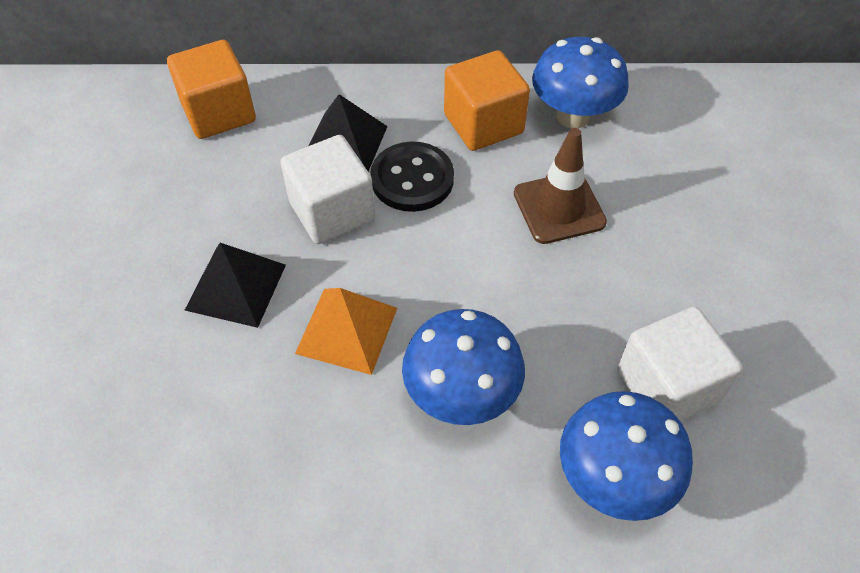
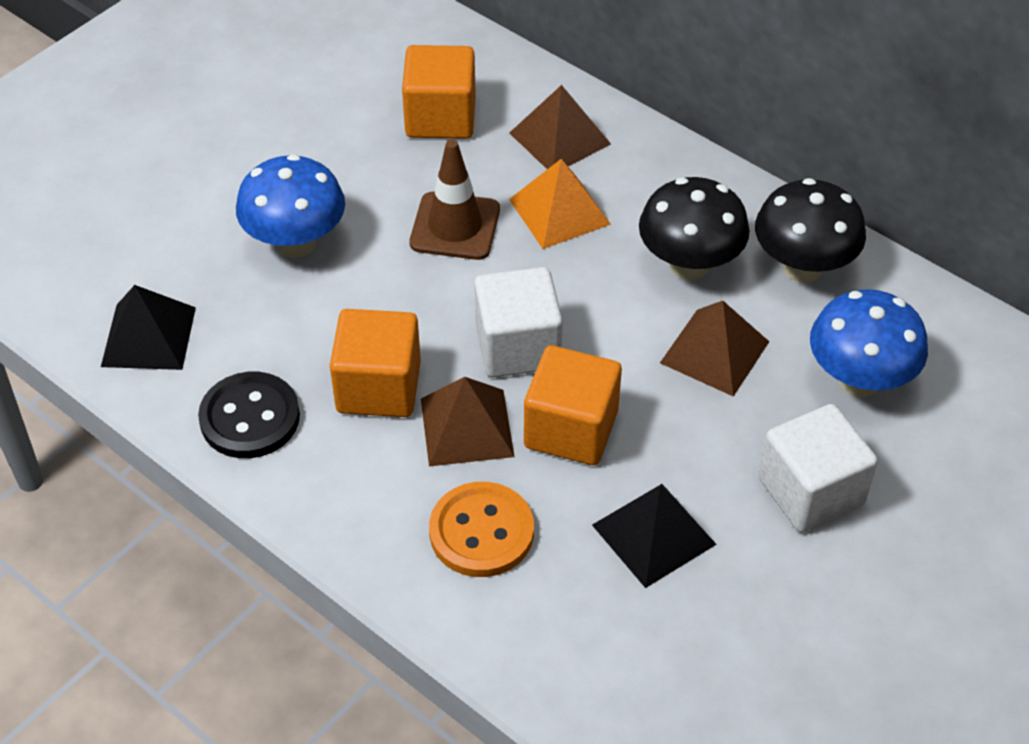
black mushroom: none = 0 -> [639,177,750,280] [755,178,866,283] = 2
blue mushroom: [402,309,525,425] [532,37,629,128] [560,391,693,521] = 3 -> [236,154,345,258] [810,289,928,397] = 2
brown pyramid: none = 0 -> [421,377,514,466] [510,85,611,169] [660,300,769,397] = 3
orange button: none = 0 -> [429,482,534,577] = 1
orange cube: [167,40,256,139] [444,50,530,151] = 2 -> [330,309,421,417] [402,45,476,139] [524,345,622,465] = 3

